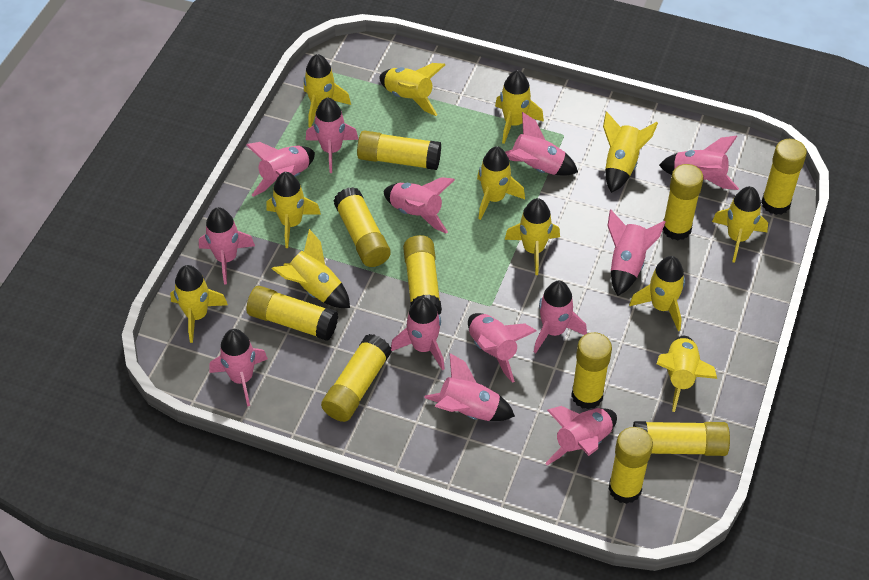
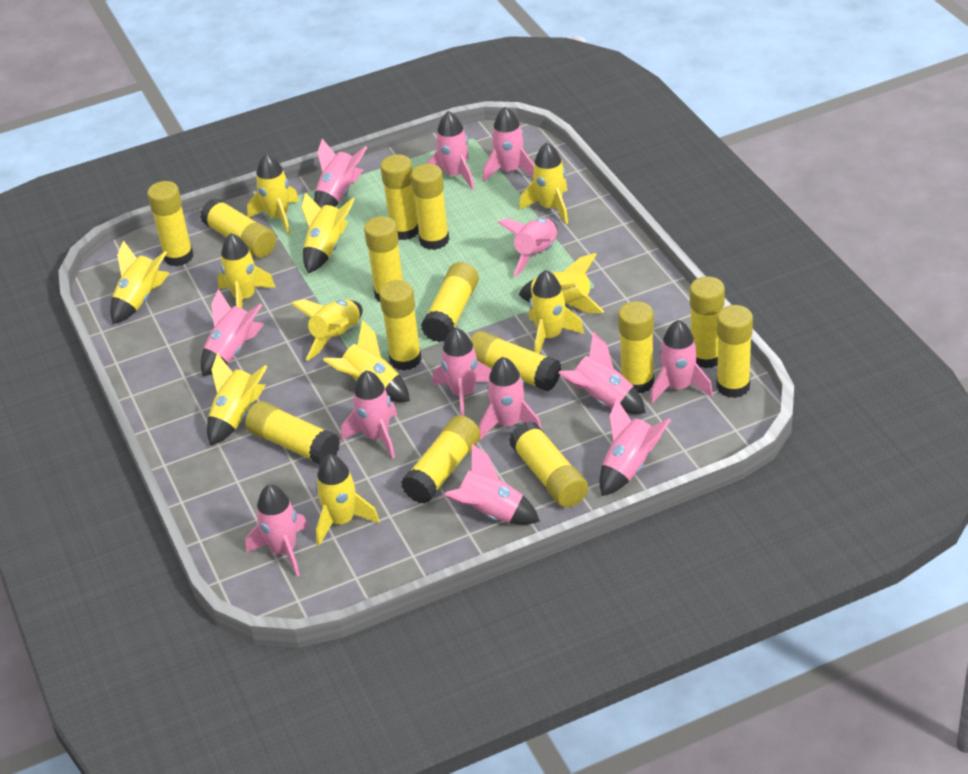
yellow glue stick: [246,286,338,341] [321,334,392,422] [333,187,391,267] [357,131,441,170] [403,235,442,315] [571,332,612,410] [609,427,653,504] [633,421,730,456] [663,164,704,240] [761,139,807,215] = 10 -> [147,181,193,267] [200,198,276,258] [245,401,340,465] [364,216,403,302] [379,280,422,371] [380,154,419,240] [401,415,481,504] [411,164,449,250] [421,262,479,342] [470,331,561,391] [509,421,588,507] [618,301,654,393] [690,276,725,369] [716,305,753,398] = 14
yellow rocket: [170,265,228,343] [266,172,321,248] [272,229,350,308] [304,54,351,127] [379,63,445,116] [477,146,525,220] [495,70,544,144] [505,198,560,275] [603,111,658,193] [629,256,685,331] [657,336,717,412] [712,186,768,263] = 12 -> [110,240,170,324] [207,353,268,446] [218,233,276,308] [247,153,299,234] [291,299,363,360] [302,192,355,273] [315,454,380,546] [323,320,410,402] [518,253,604,313] [519,142,568,224] [529,270,584,353] = 11

